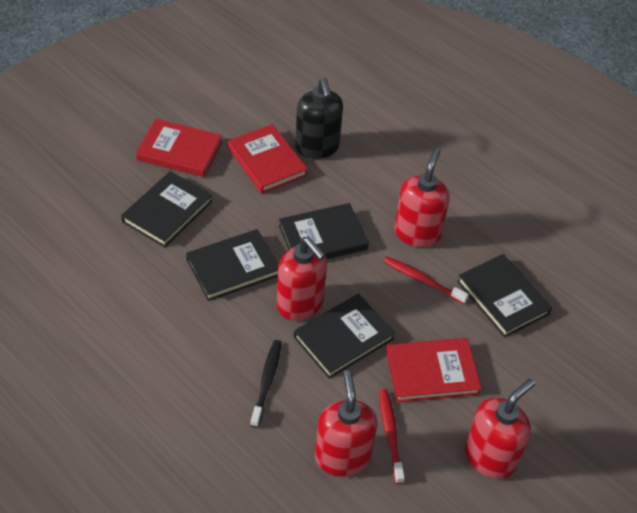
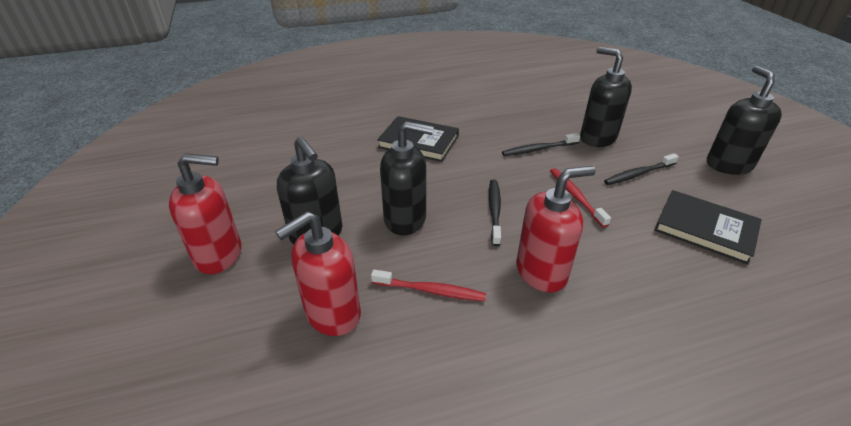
black book: [121,171,212,248] [186,229,279,301] [279,203,369,259] [294,294,395,379] [457,254,552,338] = 5 -> [377,116,459,162] [654,190,762,265] = 2
black soap dispenser: [295,77,343,159] = 1 -> [277,137,342,245] [380,121,434,235] [580,47,632,147] [707,66,782,175] = 4
black toothbrush: [251,340,282,428] = 1 -> [489,180,501,246] [502,133,580,156] [604,153,679,185] = 3
red book: [136,119,222,177] [227,124,308,194] [386,338,481,403] = 3 -> none = 0
red soap dispenser: [277,237,327,321] [315,370,377,476] [394,148,450,248] [465,379,535,479] = 4 -> [169,153,241,274] [275,211,361,336] [516,166,596,292] = 3

